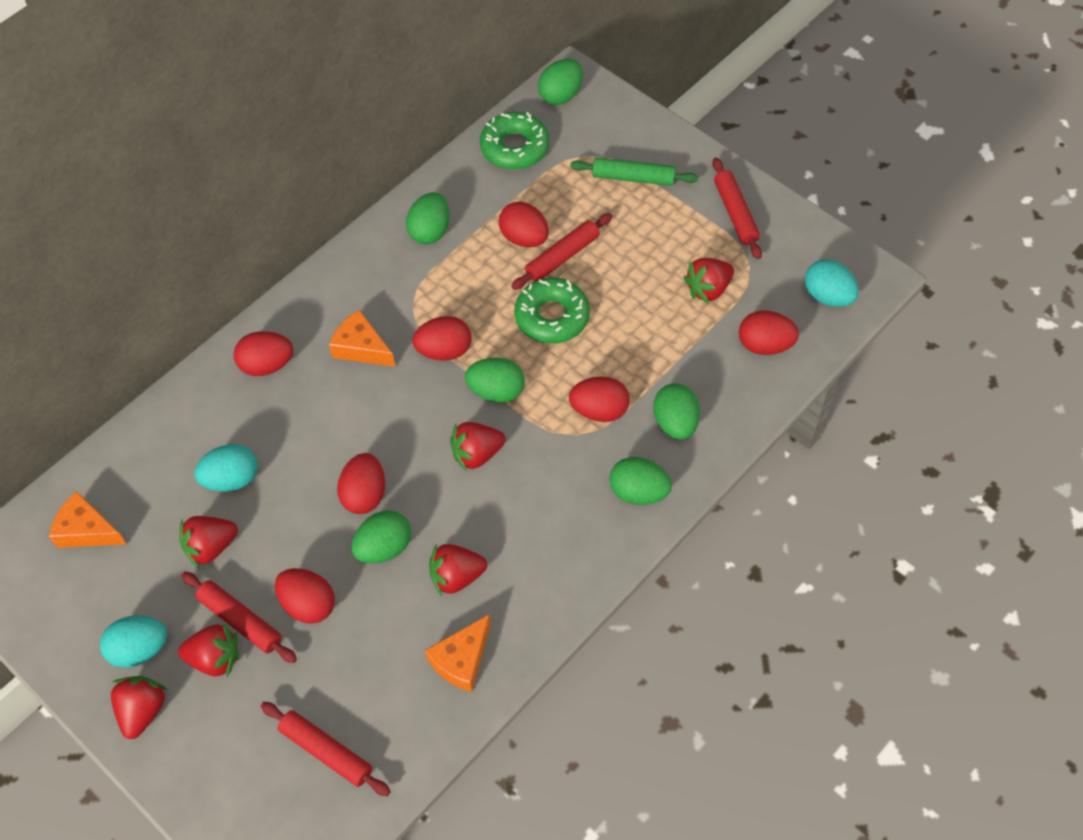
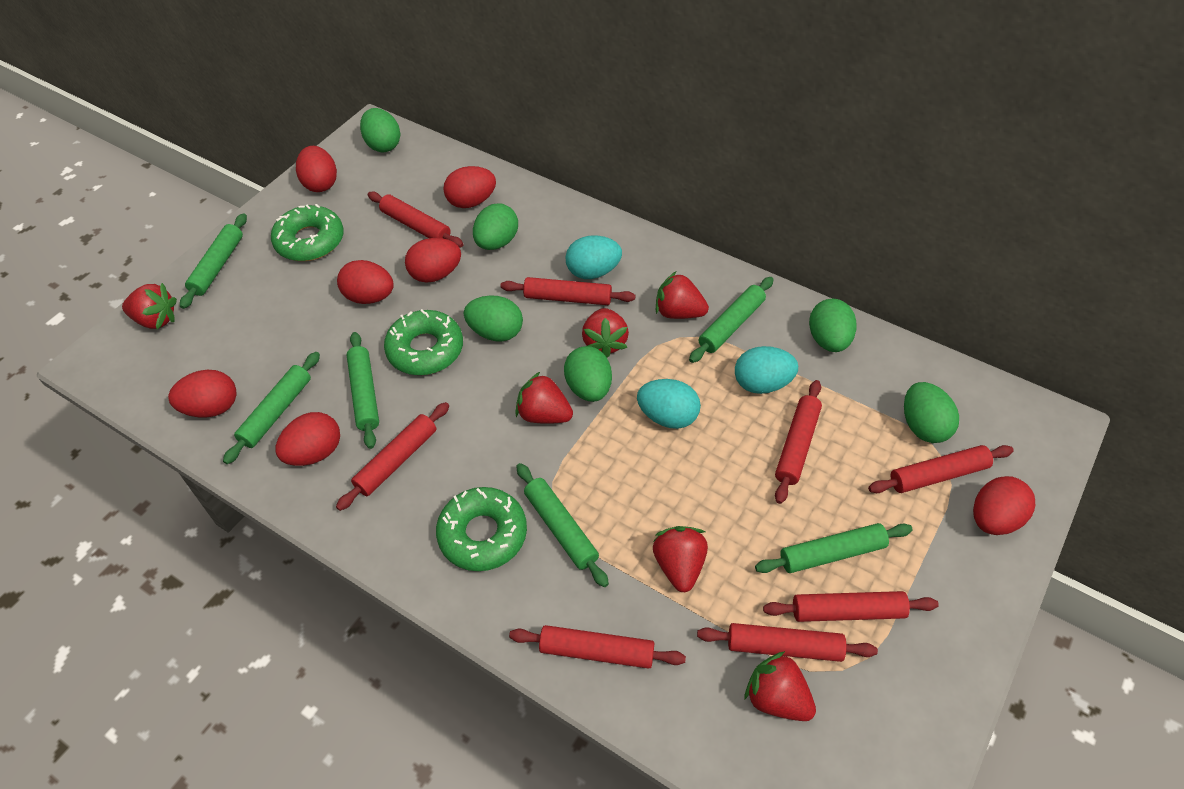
green donut: [480,112,549,170] [514,277,590,344] = 2 -> [271,204,344,261] [384,309,463,375] [436,487,527,571] = 3
green rolling pin: [570,158,698,186] = 1 -> [180,213,247,309] [223,352,320,464] [346,332,379,449] [516,463,609,587] [689,277,774,363] [755,523,913,573] = 6
orange cheese: [49,491,126,548] [329,310,395,367] [425,615,491,692] = 3 -> none = 0
red rolling pin: [181,572,297,663] [261,702,391,796] [511,213,612,290] [712,158,762,259] = 4 -> [336,402,449,511] [368,192,464,247] [500,277,635,305] [509,625,686,669] [697,623,878,662] [763,591,939,622] [775,380,822,504] [868,445,1014,493] = 8

